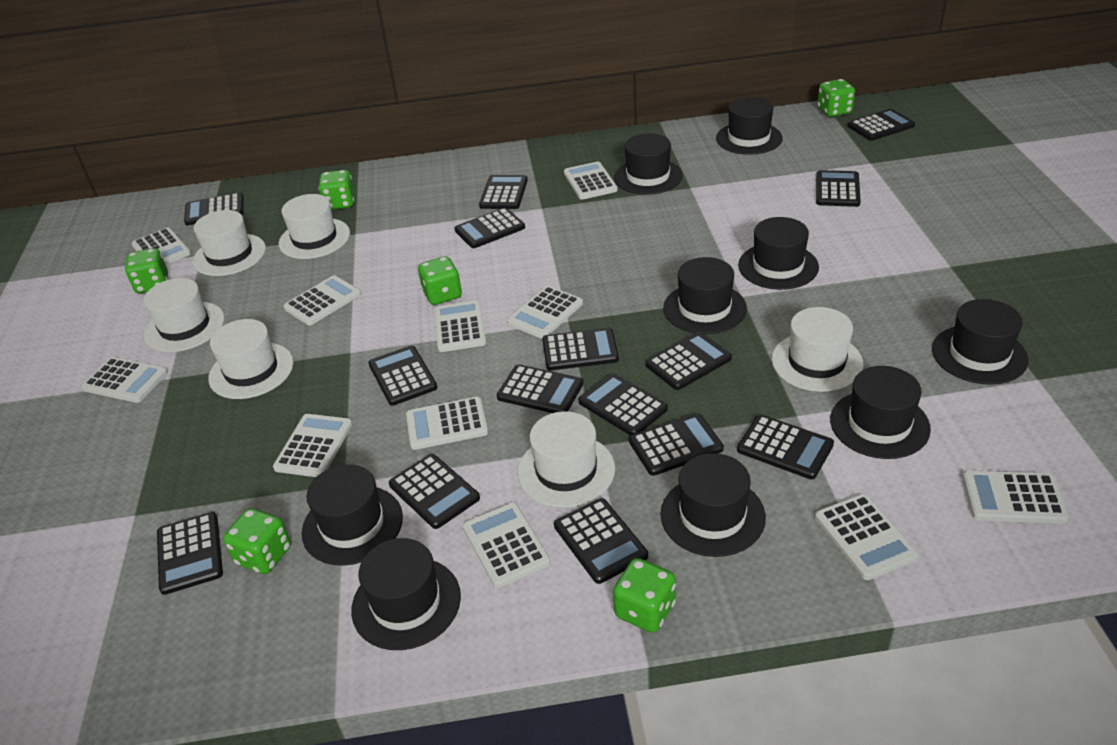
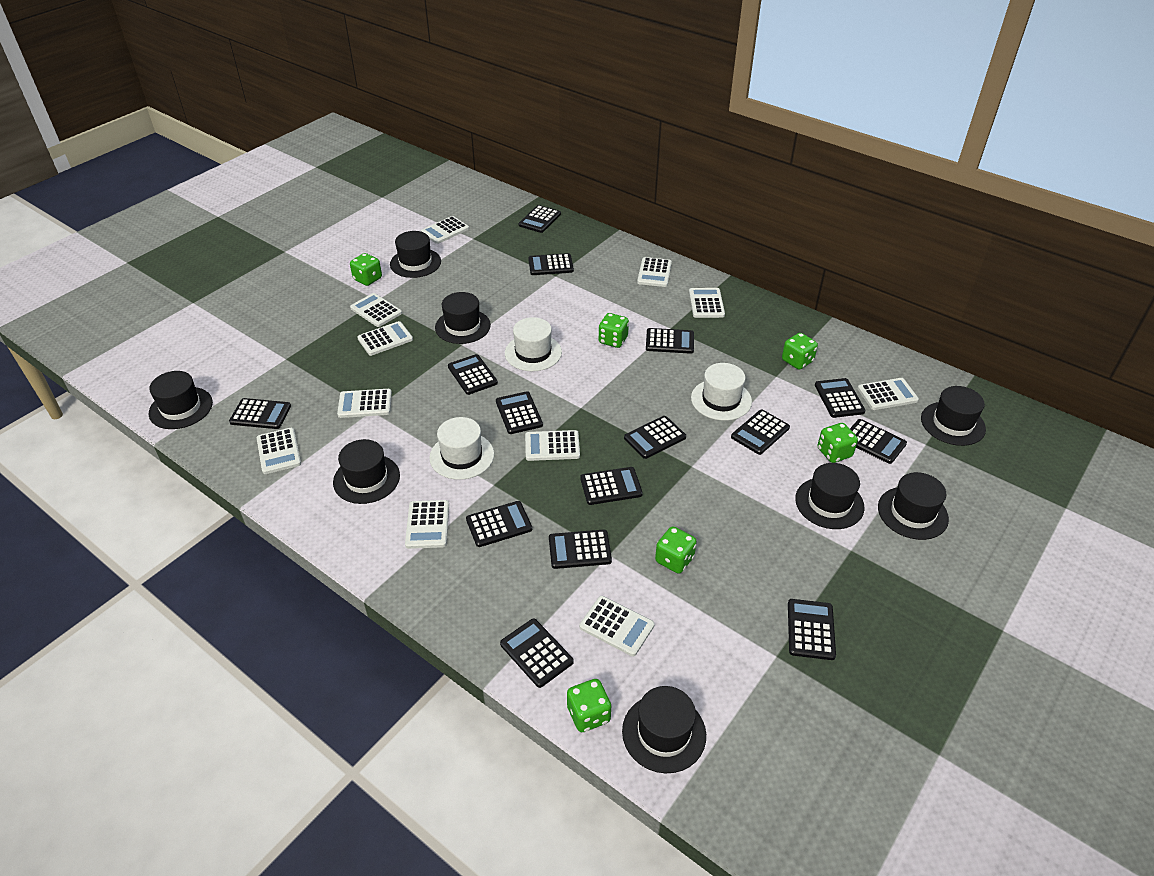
black hat: [302,464,403,566] [351,538,461,650] [614,133,683,195] [660,453,766,557] [663,257,747,334] [716,97,783,155] [738,217,819,290] [830,366,931,459] [932,299,1028,385] = 9 -> [149,371,213,429] [333,439,400,504] [390,231,441,278] [435,292,491,344] [622,686,706,773] [795,463,865,529] [878,472,949,540] [921,386,986,446] = 8
white hat: [144,278,225,352] [193,210,266,276] [208,319,294,399] [279,194,350,259] [518,411,615,508] [772,307,863,392] = 6 -> [429,417,494,480] [505,317,562,371] [691,363,752,421] = 3

